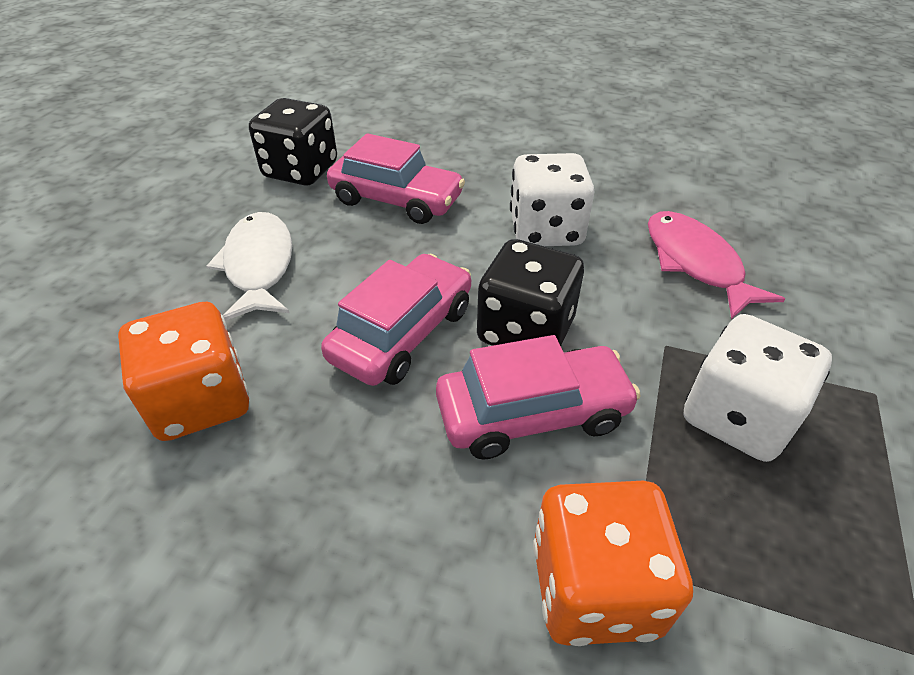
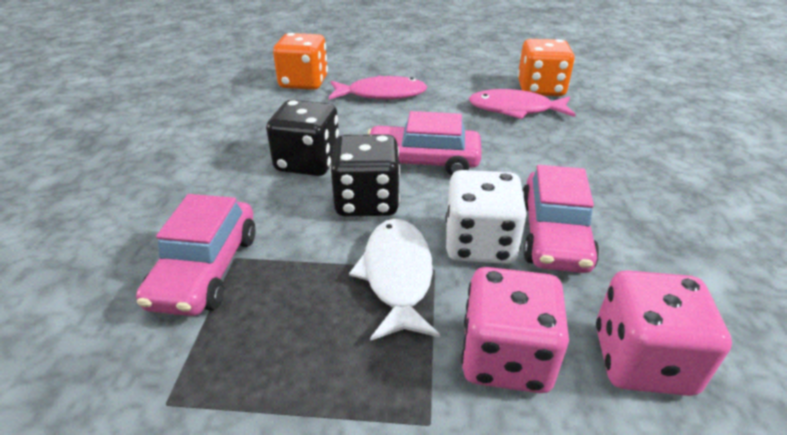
pink dice: none = 0 -> [461,267,569,393] [596,270,732,396] = 2
pink fish: [648,211,785,319] = 1 -> [329,76,427,100] [469,89,576,119] = 2
white dice: [510,153,595,246] [684,314,832,462] = 2 -> [446,170,527,264] = 1

